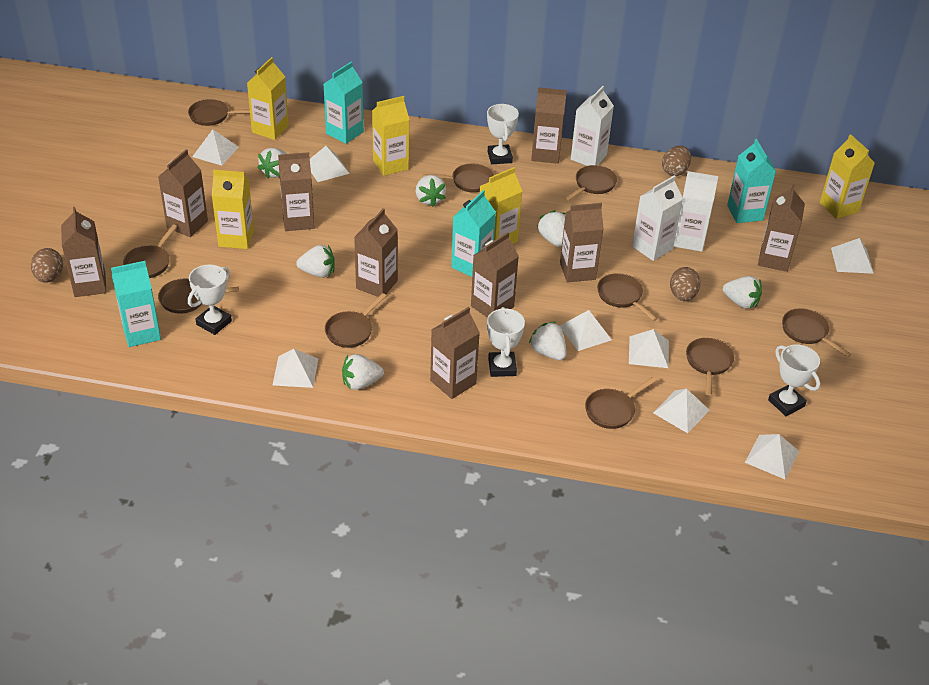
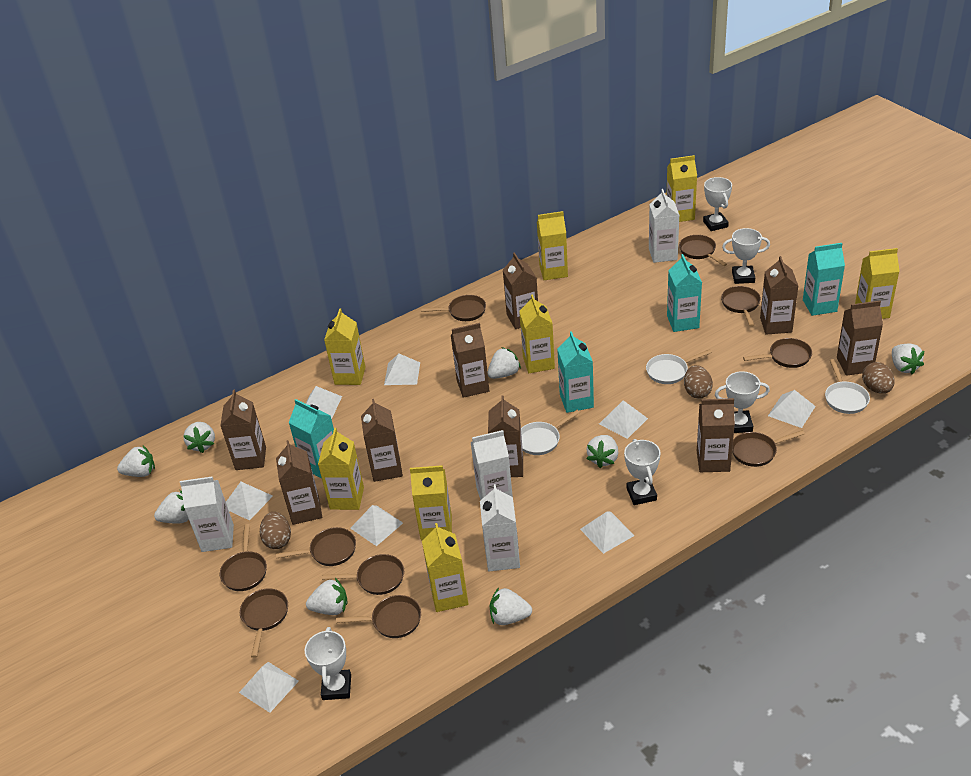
white carton: [571,86,614,166] [632,176,683,261] [674,171,718,252] = 3 -> [180,477,234,552] [471,430,513,500] [480,484,520,571] [649,189,680,263] = 4
white pan: none = 0 -> [521,410,580,455] [646,349,712,384] [825,359,870,414] = 3
white strawberry: [257,148,287,179] [296,245,335,278] [342,354,384,390] [416,175,446,207] [529,322,567,360] [537,210,566,247] [723,276,762,309] = 7 -> [117,446,155,477] [154,490,189,523] [183,422,215,453] [306,578,348,615] [488,347,521,379] [490,587,532,625] [586,435,618,468] [892,344,924,374] = 8
white trophy: [188,265,232,335] [487,104,519,164] [487,307,525,377] [768,345,820,416] = 4 -> [305,627,351,700] [624,439,660,505] [703,177,732,231] [715,371,770,433] [722,228,770,284] = 5
yellow carton: [212,169,254,249] [247,57,289,140] [372,96,410,176] [480,167,523,244] [820,134,875,219] = 5 -> [318,428,364,510] [324,308,366,385] [410,465,452,540] [422,523,468,612] [519,294,555,373] [537,211,568,280] [666,155,697,222] [855,248,900,319] = 8

